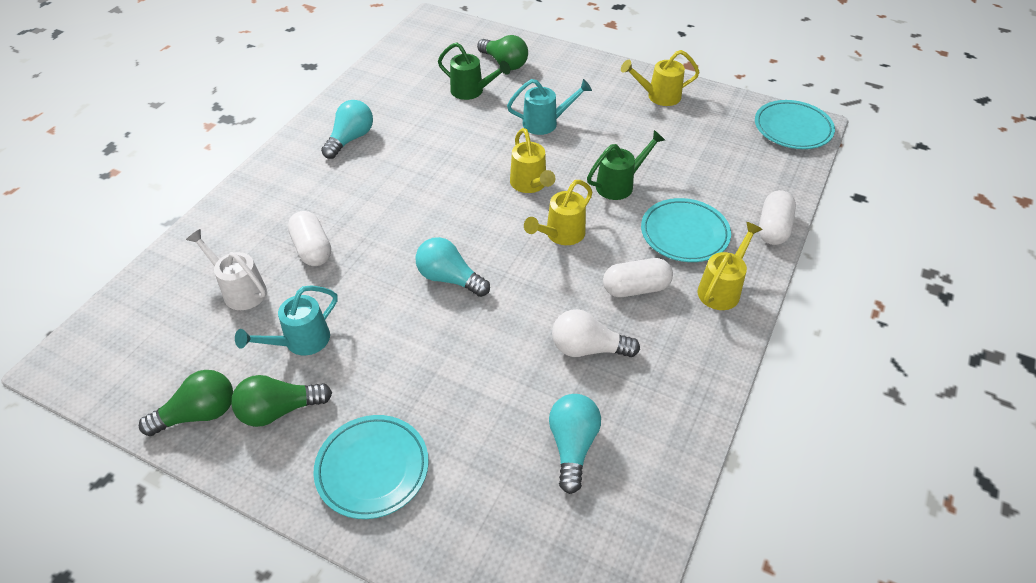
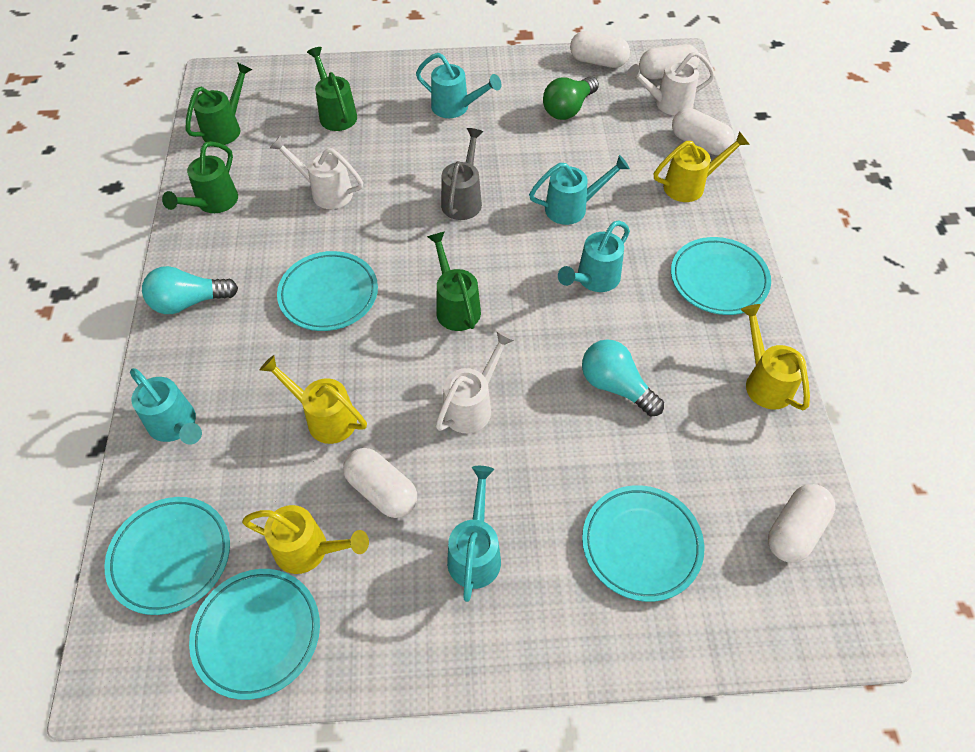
green light bulb: [139,370,233,436] [231,375,332,427] [477,35,528,70] = 3 -> [543,76,599,120] = 1
green watering can: [438,42,510,100] [587,130,665,200] = 2 -> [162,141,238,213] [186,62,252,145] [307,47,357,131] [427,231,481,331] = 4
grey watering can: none = 0 -> [441,128,483,220] = 1
turquoise light bulb: [321,100,373,159] [415,237,490,297] [549,394,601,494] = 3 -> [142,266,238,314] [582,339,664,417] = 2
turquoise plate: [313,415,429,519] [641,198,731,262] [755,100,835,149] = 3 -> [105,497,230,615] [189,569,320,700] [277,251,378,331] [582,485,704,602] [671,237,771,315] = 5
turquoise watering can: [235,285,337,355] [507,79,592,135] = 2 -> [130,368,202,444] [416,53,502,118] [447,466,501,602] [529,155,630,225] [558,221,630,292] = 5
white capsule: [288,211,331,266] [603,258,673,297] [759,190,796,245] = 3 -> [343,448,417,518] [570,31,630,68] [639,44,700,79] [672,108,734,155] [768,484,836,563] = 5
white light bulb: [552,309,640,357] = 1 -> none = 0
white watering can: [186,229,267,310] = 1 -> [270,135,363,209] [436,330,515,433] [627,51,715,115] = 3

